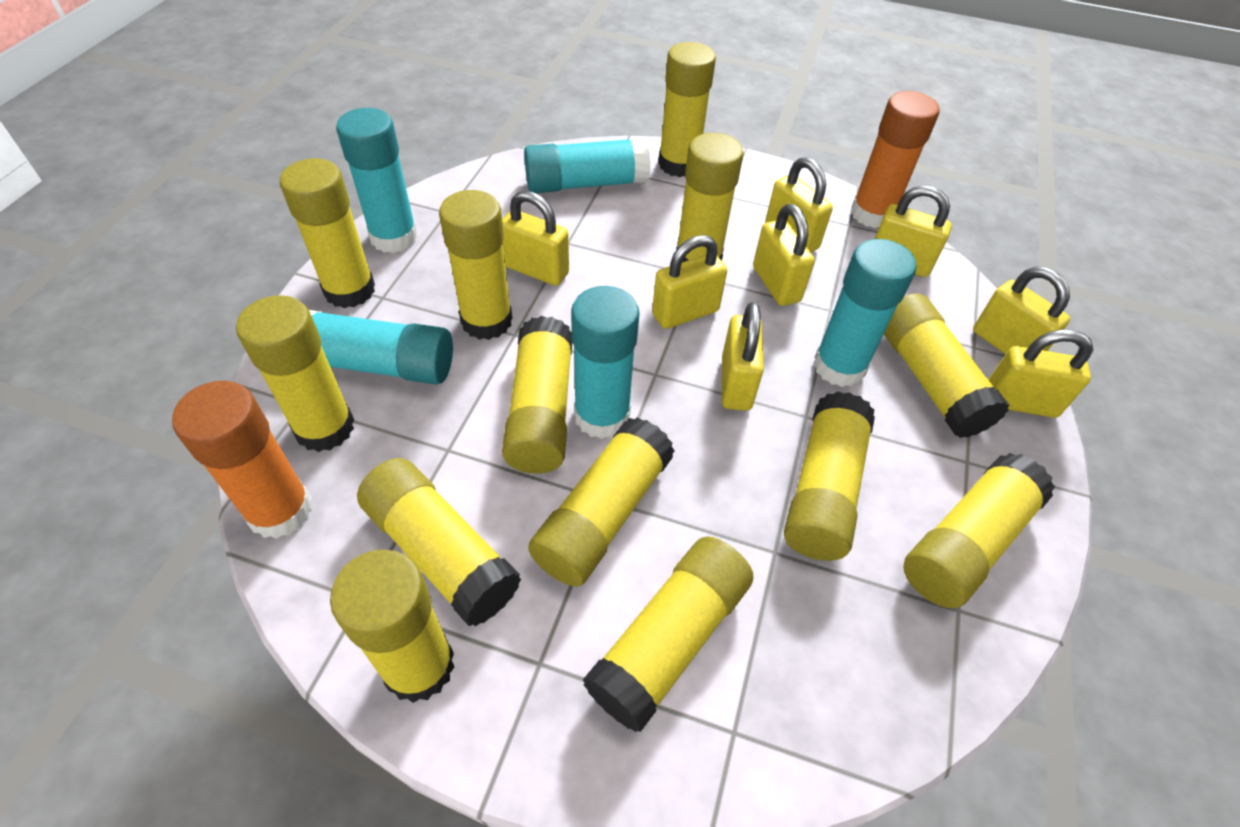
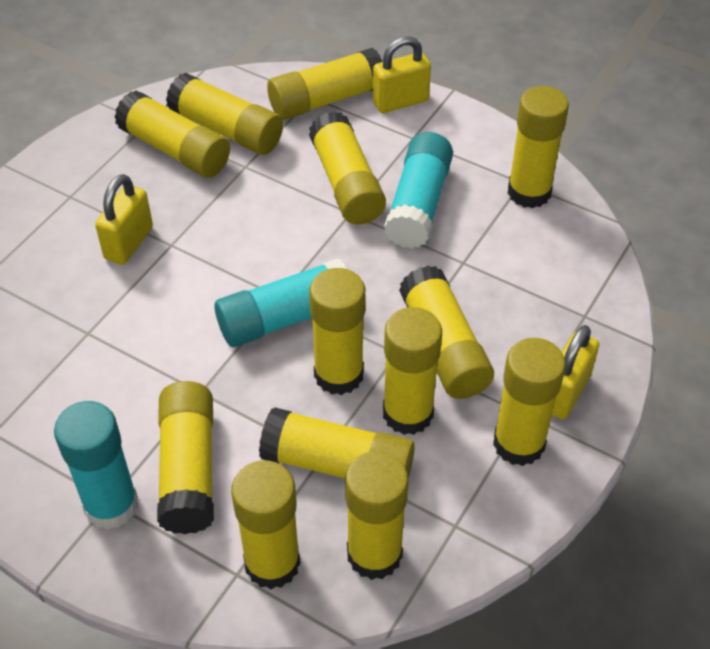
orange glue stick: [172,381,313,539] [851,91,940,228] = 2 -> none = 0
turquoise glue stick: [309,310,453,384] [336,108,418,253] [524,137,650,193] [571,286,640,439] [813,239,916,387] = 5 -> [54,401,139,530] [215,258,347,347] [384,132,453,249] = 3
yellow padlock: [502,191,569,286] [652,235,727,329] [722,302,764,411] [753,204,815,306] [765,157,833,252] [875,185,952,277] [973,266,1070,354] [988,329,1093,418] = 8 -> [95,174,153,265] [373,36,431,113] [552,325,599,419] = 3

